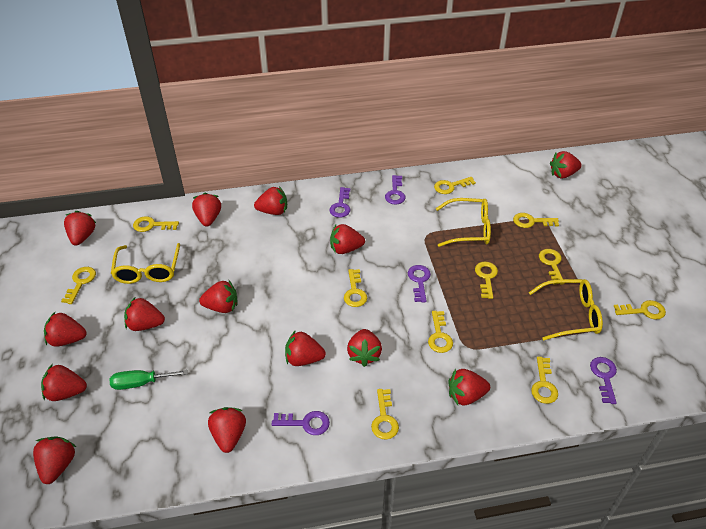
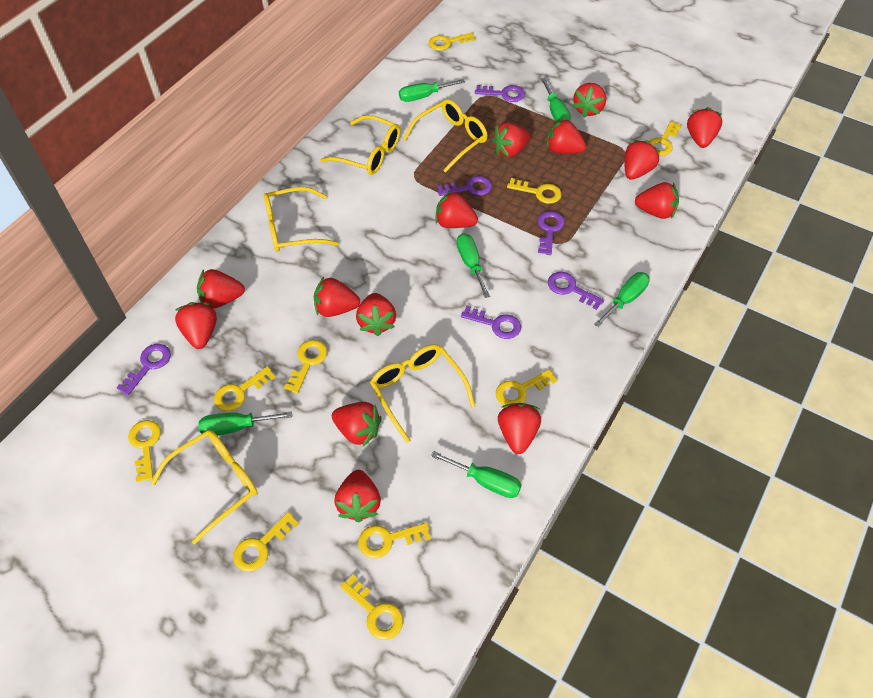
green screwdriver: [110,370,188,390] = 1 -> [198,411,292,435] [399,79,465,102] [431,451,522,498] [457,233,490,298] [541,78,571,123] [594,272,650,327] = 6
purple key: [272,411,330,435] [329,187,350,218] [385,175,406,205] [408,265,431,303] [590,357,617,404] = 5 -> [116,344,171,395] [437,176,492,196] [461,306,521,339] [475,85,525,102] [538,211,564,255] [548,272,604,310] = 6
yellow glasses: [111,243,180,284] [436,198,491,247] [529,279,603,341] = 3 -> [151,430,258,544] [264,187,339,252] [320,115,400,175] [370,344,475,443] [403,99,488,173] = 5
yellow key: [61,267,96,304] [133,216,179,232] [344,269,367,307] [371,389,399,439] [428,311,453,353] [434,177,476,194] [475,262,498,299] [513,213,559,228] [531,357,558,404] [539,249,565,285] [614,300,666,320] = 11 -> [128,420,161,482] [214,366,275,411] [233,512,299,572] [284,340,327,394] [340,575,403,640] [358,523,431,558] [429,32,475,51] [496,369,557,405] [507,178,562,204] [649,121,682,156] = 10

